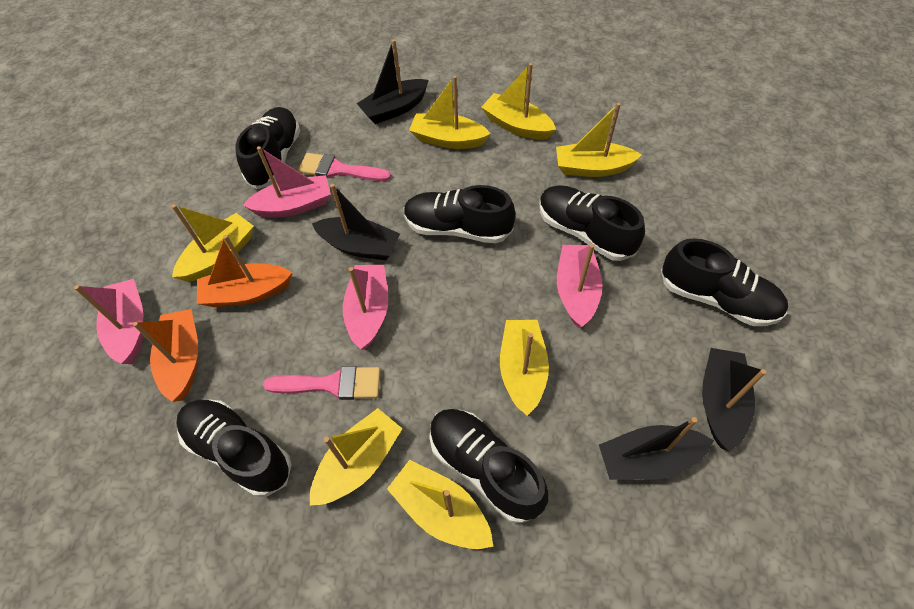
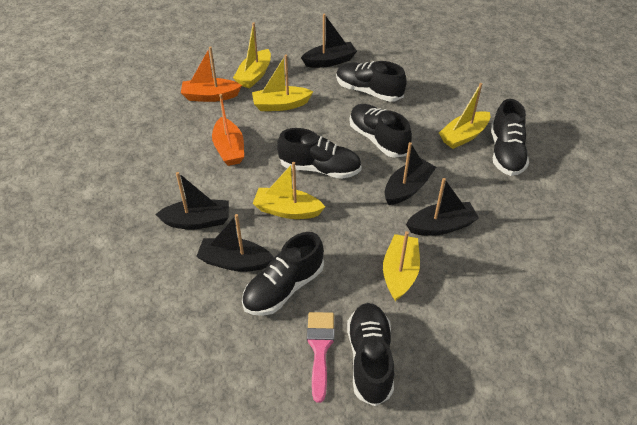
black boat: [312,184,400,260] [357,39,429,124] [599,417,714,480] [702,348,766,452] = 4 -> [155,172,229,229] [196,214,274,272] [301,14,357,68] [385,142,436,205] [406,178,479,236] = 5
pink boat: [74,279,144,364] [243,146,331,218] [343,265,388,350] [557,244,602,328] = 4 -> none = 0
pink brush: [263,366,380,400] [298,153,391,181] = 2 -> [307,312,335,403] = 1
yellow boat: [171,204,254,282] [310,408,403,506] [387,460,493,549] [409,75,491,149] [481,63,556,140] [500,320,549,416] [556,103,642,177] = 7 -> [233,23,271,88] [252,54,313,111] [253,162,325,219] [383,231,420,301] [439,83,490,149] = 5

